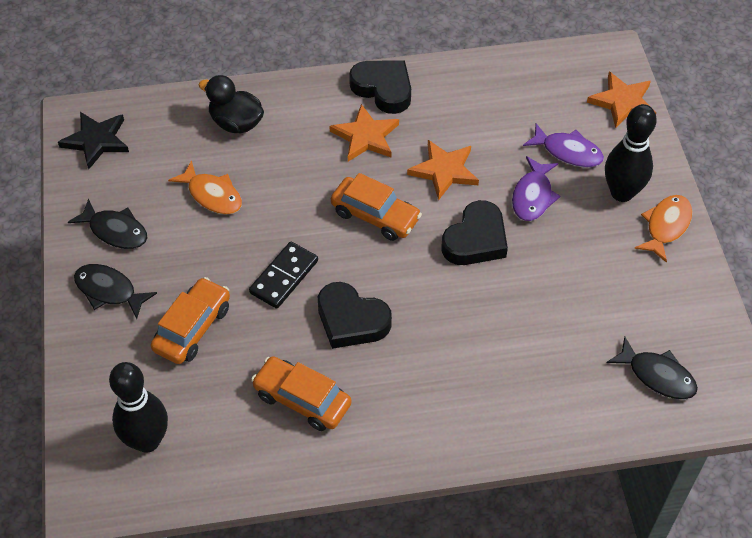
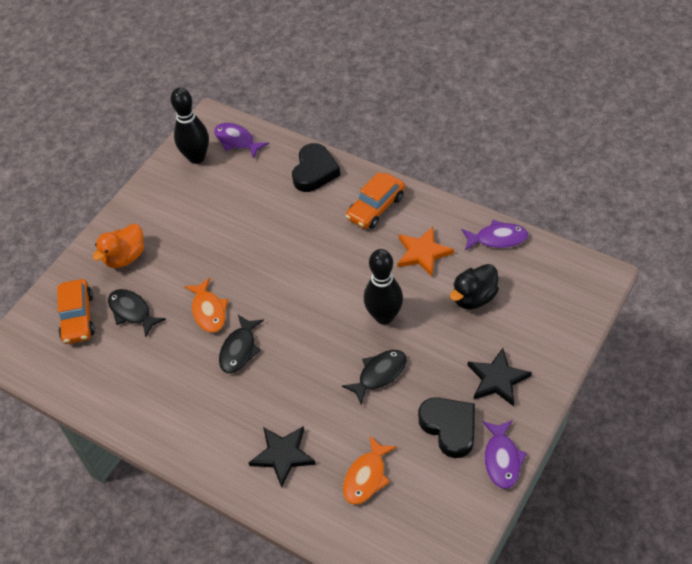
black domino: [249,242,318,309] = 1 -> none = 0
black heart: [318,282,392,349] [349,60,411,114] [442,200,508,265] = 3 -> [292,143,340,192] [418,397,475,458] = 2
black star: [58,112,129,170] = 1 -> [248,426,316,488] [468,348,532,406] = 2
orange car: [151,277,230,364] [251,356,351,431] [331,173,422,241] = 3 -> [57,279,95,344] [346,172,405,229] = 2
orange duck: none = 0 -> [93,224,144,268] = 1
orange star: [329,104,399,162] [407,140,479,201] [587,72,656,128] = 3 -> [397,227,454,276] = 1
purple fish: [512,156,560,221] [523,123,604,168] = 2 -> [214,123,269,159] [462,220,528,250] [482,420,527,489] = 3

